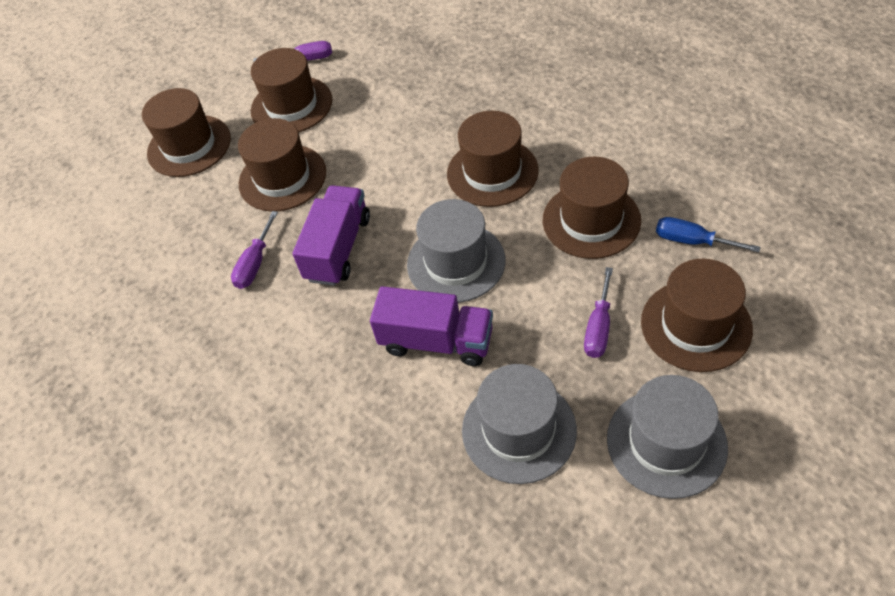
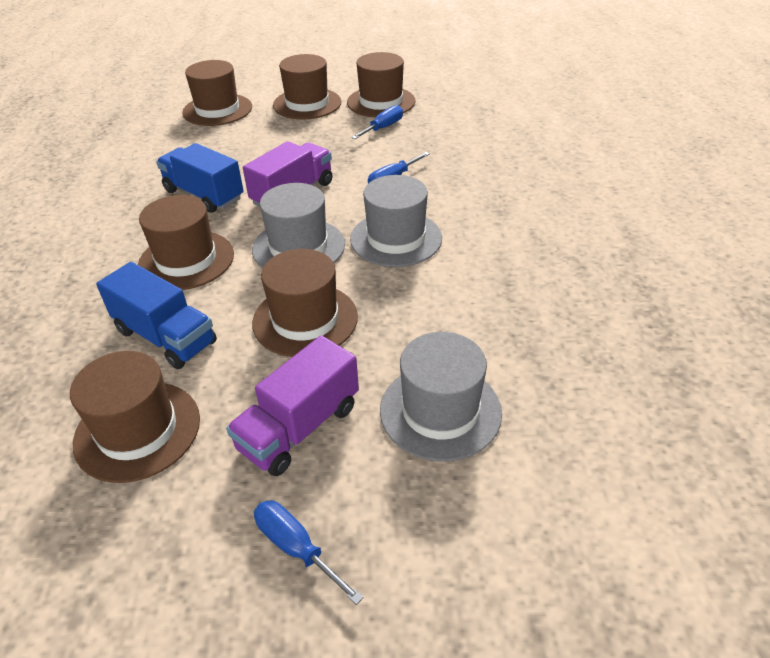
blue screwdriver: [656,217,761,252] = 1 -> [254,501,364,605] [351,105,403,139] [368,152,430,183] = 3
blue truck: none = 0 -> [96,262,217,369] [156,143,244,213] = 2
purple screwdriver: [231,211,278,289] [253,41,332,62] [584,267,613,358] = 3 -> none = 0

